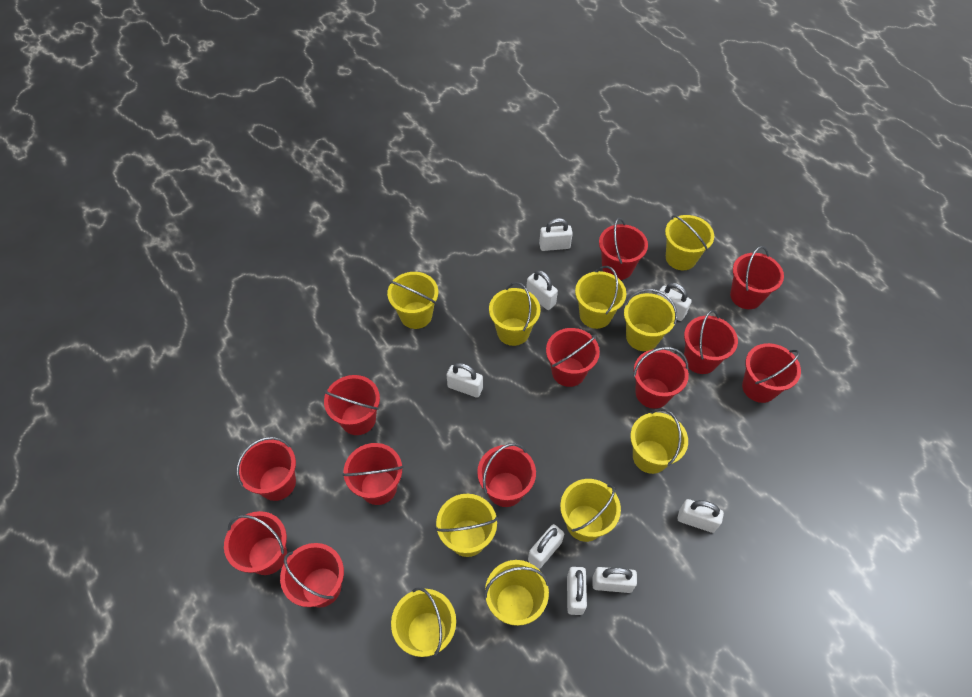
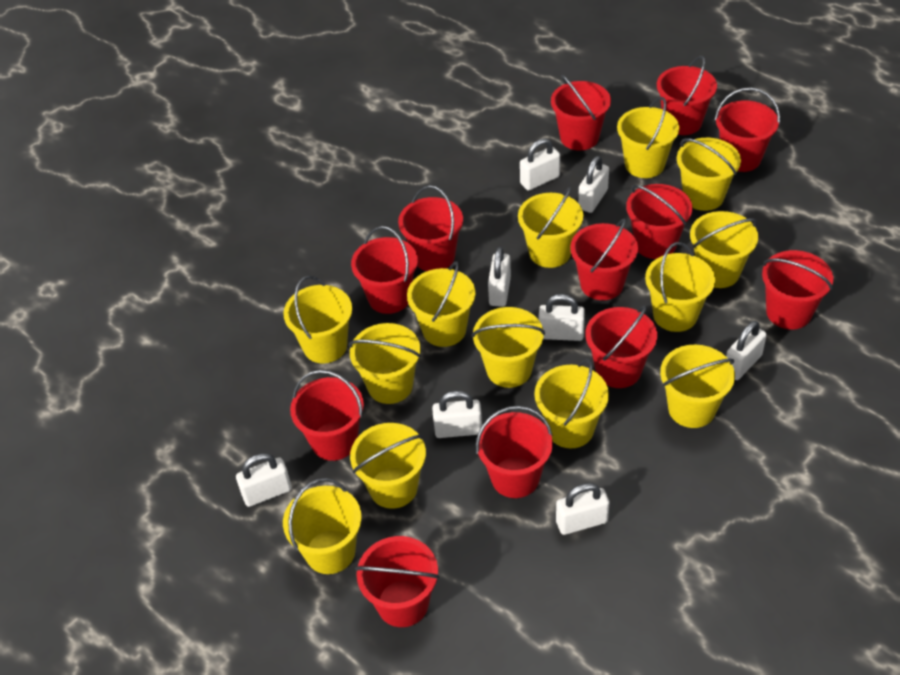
yellow bucket: [387,272,438,329] [391,587,456,657] [435,494,498,557] [484,560,549,626] [489,282,541,346] [560,479,621,542] [575,266,626,329] [624,289,677,351] [630,408,688,474] [665,215,714,270] = 10 -> [283,276,352,363] [283,478,362,574] [349,323,421,404] [350,423,426,509] [407,261,476,347] [471,307,545,388] [518,187,583,268] [534,359,609,448] [617,97,679,178] [645,242,715,332] [660,345,735,428] [677,138,741,211] [690,211,758,288] = 13

